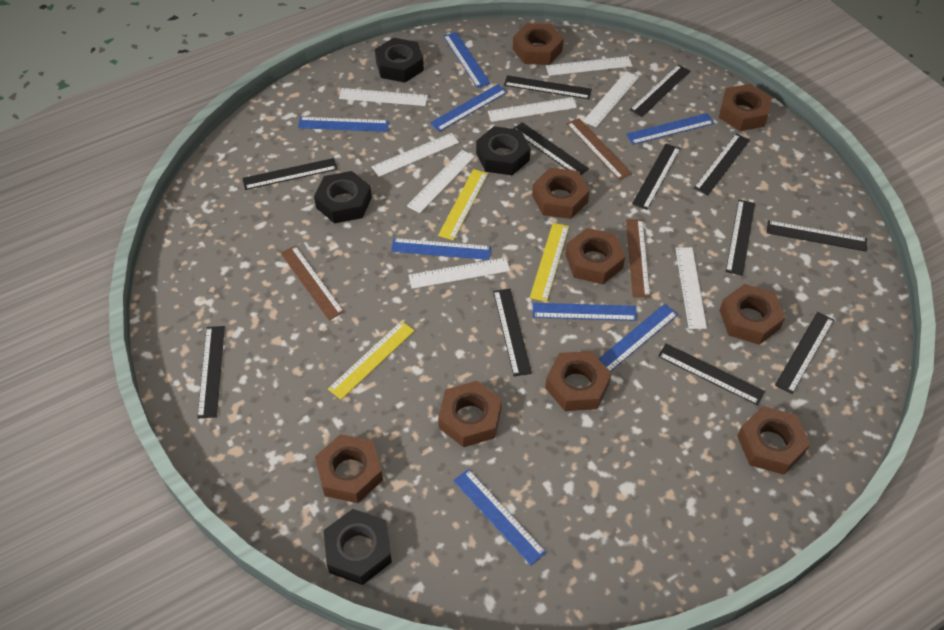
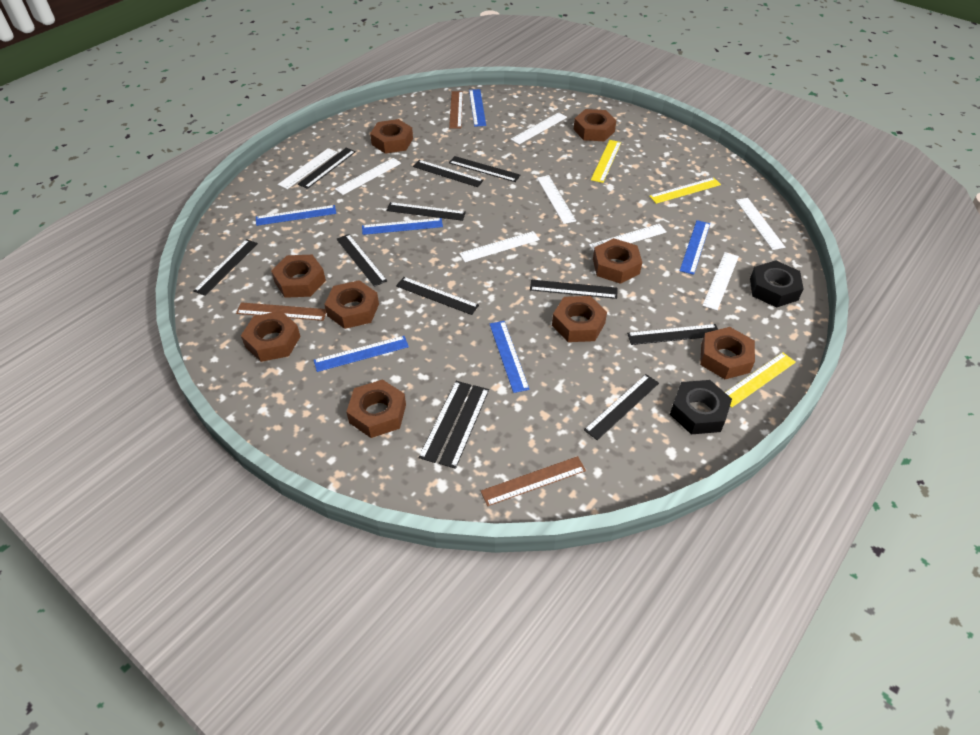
black nut: [314,171,372,224] [323,509,392,585] [375,38,424,83] [476,126,531,175] = 4 -> [670,380,732,434] [750,260,804,308] = 2
blue ruler: [298,117,389,132] [391,238,491,260] [430,84,507,132] [443,32,491,88] [453,469,546,565] [533,303,637,321] [599,304,678,372] [626,113,714,145] = 8 -> [256,205,336,226] [313,336,409,372] [362,218,443,235] [469,89,486,127] [489,321,530,393] [680,220,710,275] = 6

